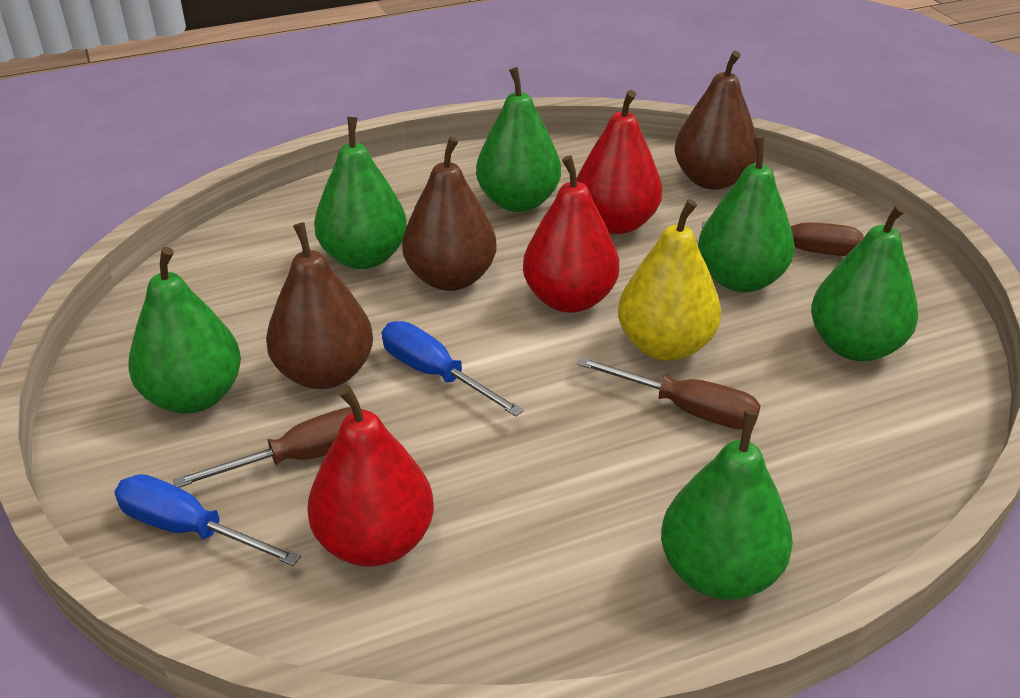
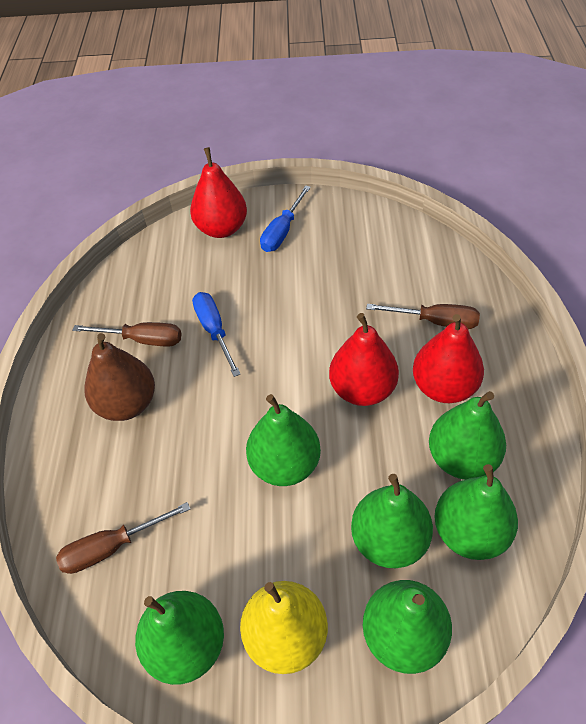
brown pear: [266,222,373,389] [402,137,497,291] [674,51,757,190] = 3 -> [84,333,155,421] = 1

